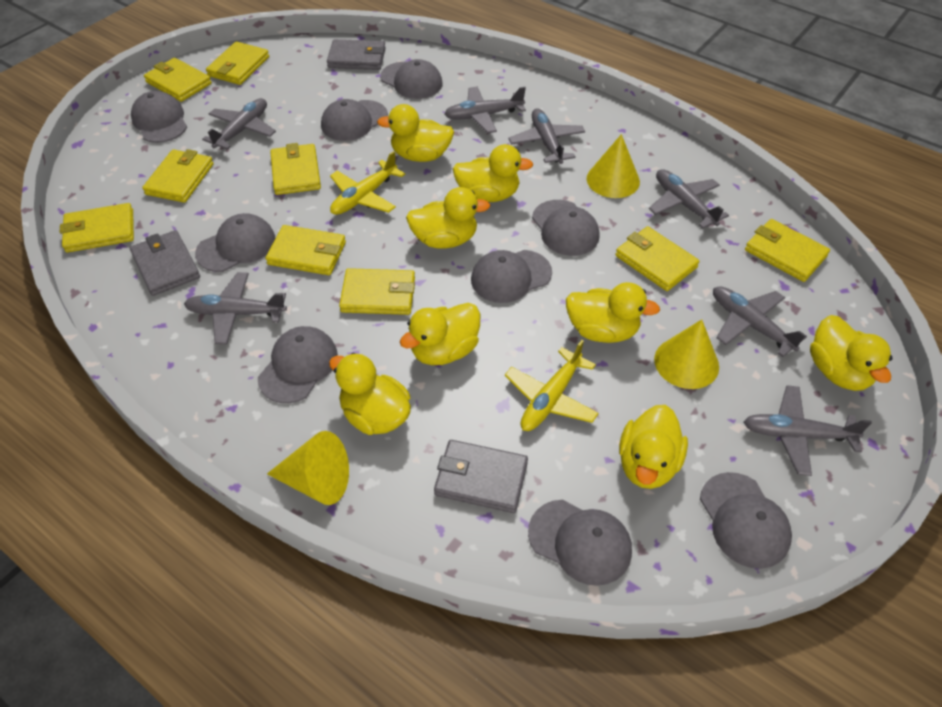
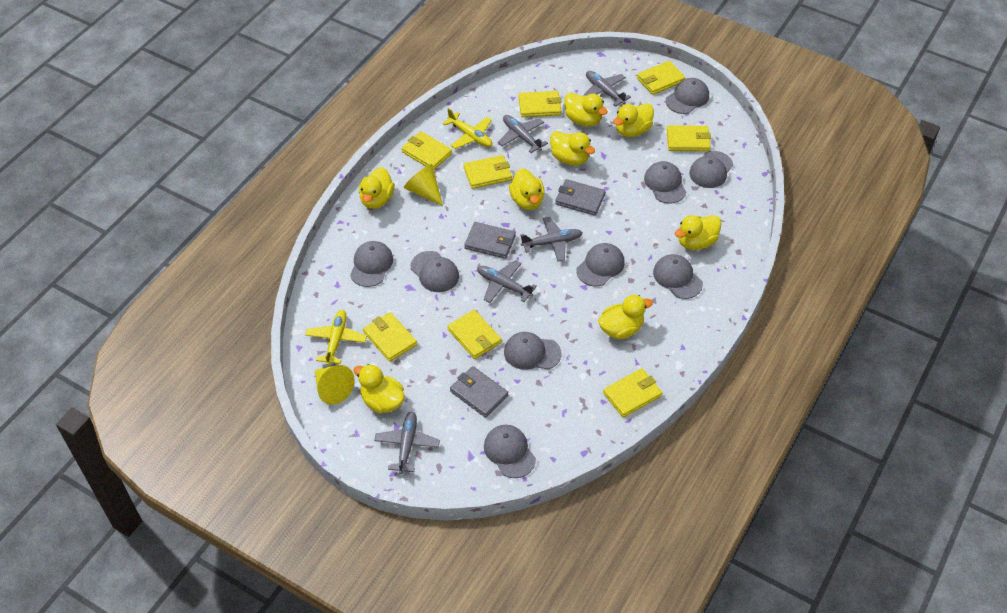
grey plane: [184,272,287,344] [202,98,276,150] [444,87,526,133] [508,108,585,164] [649,169,729,229] [713,286,807,357] [744,385,872,476] = 7 -> [374,411,440,474] [477,260,537,303] [498,115,548,153] [520,217,583,261] [583,71,631,107] = 5
yellow cone: [267,431,349,505] [587,134,640,198] [654,319,719,389] = 3 -> [315,365,355,405] [404,164,443,206] = 2
yellow wallet: [60,203,134,253] [142,149,214,203] [144,58,212,102] [206,41,269,85] [266,225,346,275] [270,143,321,195] [339,268,415,315] [615,226,700,291] [745,219,830,282] = 9 -> [363,312,417,362] [402,131,452,169] [447,310,502,359] [463,155,512,189] [519,91,562,117] [603,368,662,418] [637,61,685,95] [667,125,711,151] = 8

